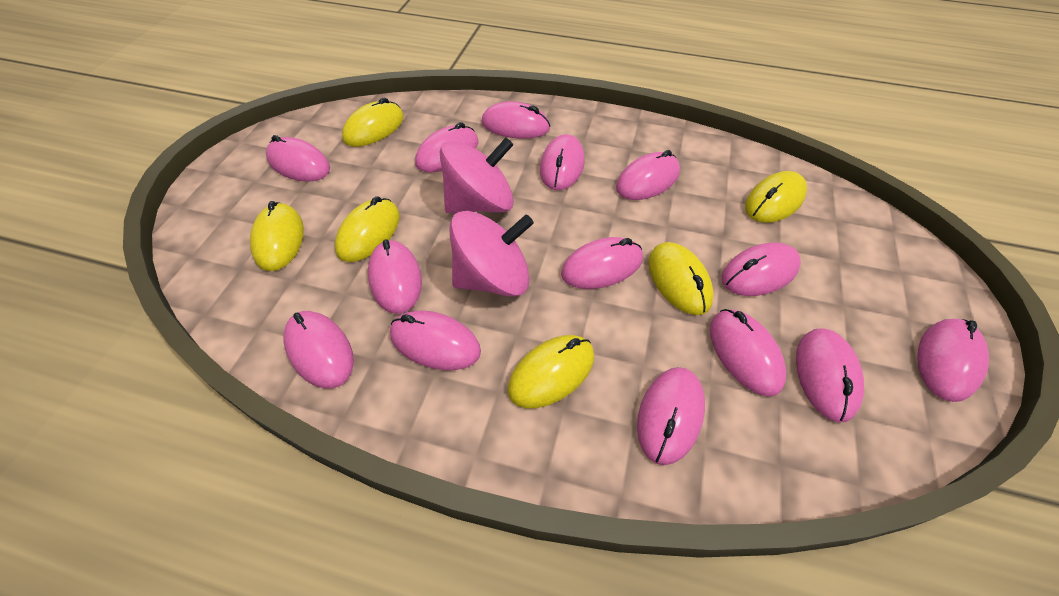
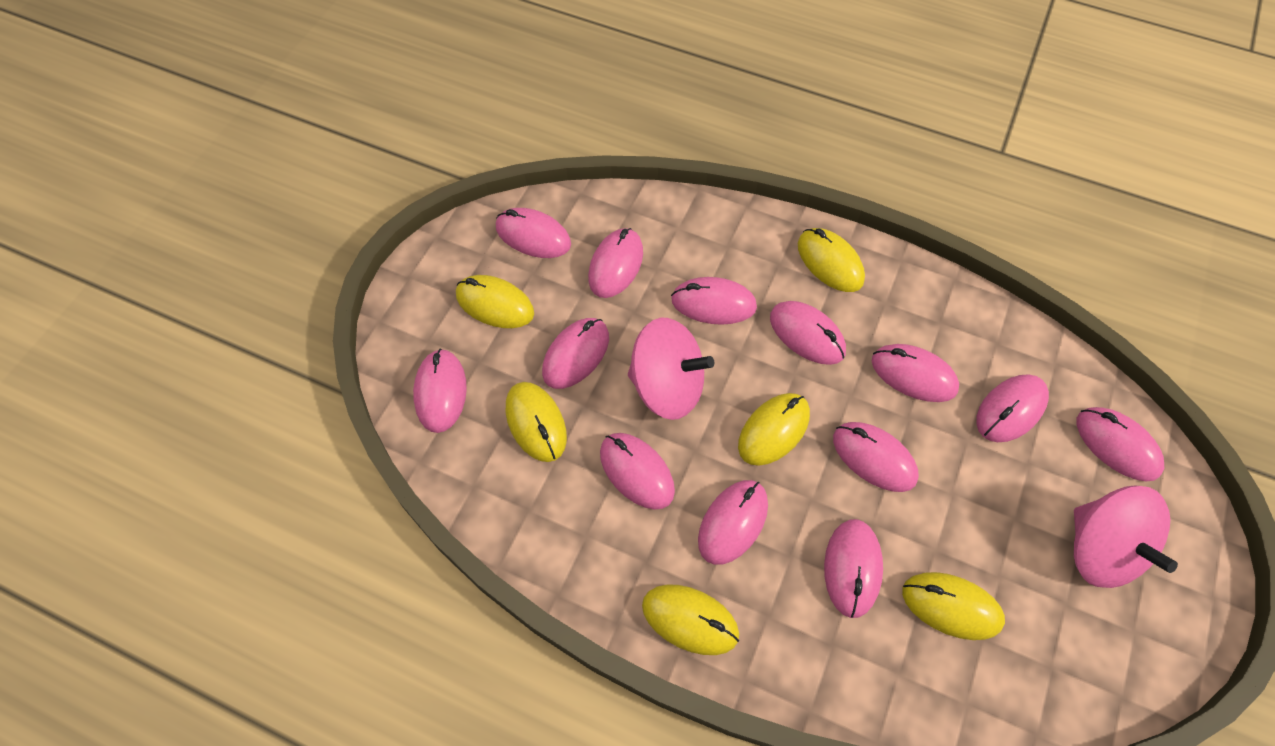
pink mouse: [266,135,330,182] [284,311,354,389] [368,239,422,314] [390,311,481,370] [415,122,479,173] [481,101,550,139] [540,134,585,190] [561,237,643,289] [616,150,680,200] [637,367,705,465] [710,309,786,397] [722,242,801,296] [796,328,864,423] [917,319,989,402] = 14 -> [413,349,467,433] [496,208,571,258] [542,318,609,389] [588,228,643,298] [600,433,675,510] [671,277,757,325] [698,480,768,565] [770,301,846,365] [824,519,883,618] [833,422,919,492] [872,344,959,402] [976,374,1049,442] [1077,407,1164,482] = 13

